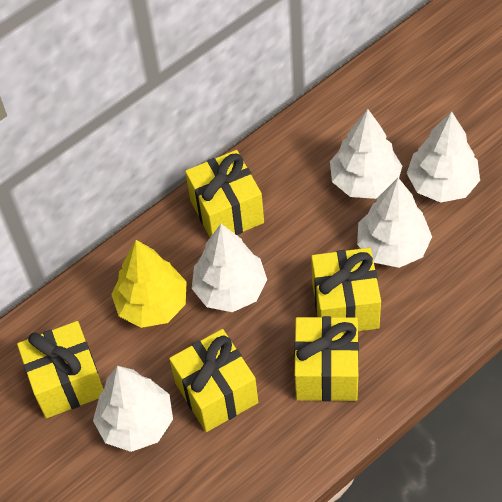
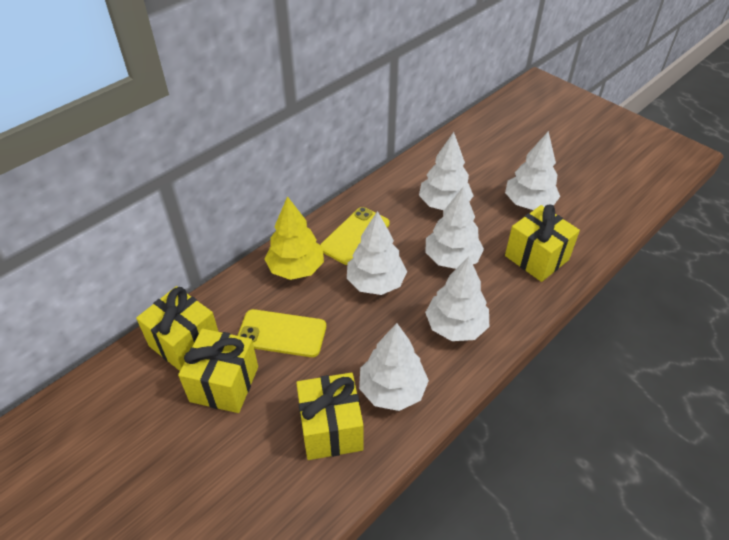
white tree: [93,366,173,452] [192,224,267,312] [330,109,402,199] [357,178,432,268] [407,111,480,203] = 5 -> [347,211,407,295] [359,323,429,411] [419,132,474,210] [425,187,484,269] [425,256,489,341] [505,131,560,210] = 6
yellow gift: [17,321,104,418] [169,329,258,432] [185,150,264,237] [294,316,359,402] [311,248,381,331] = 5 -> [136,286,218,371] [178,329,258,413] [296,372,364,460] [505,205,580,282] = 4
yellow phone: none = 0 -> [237,309,326,357] [320,207,390,265] = 2

